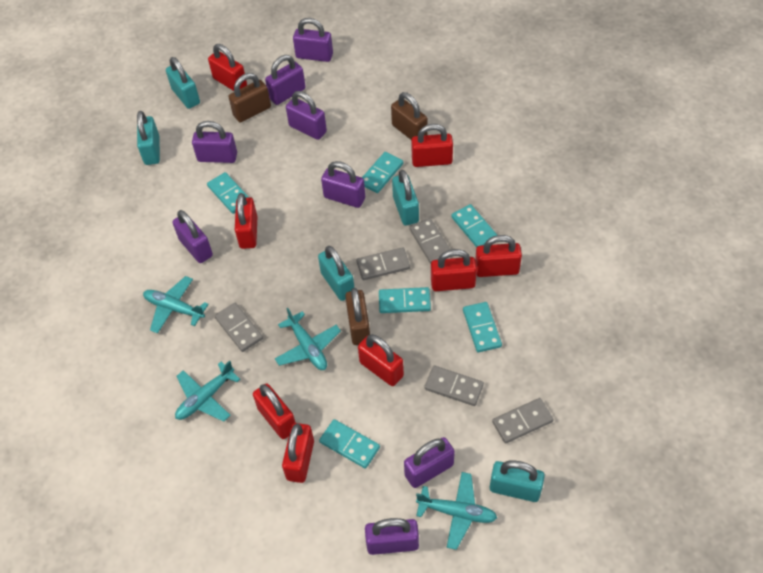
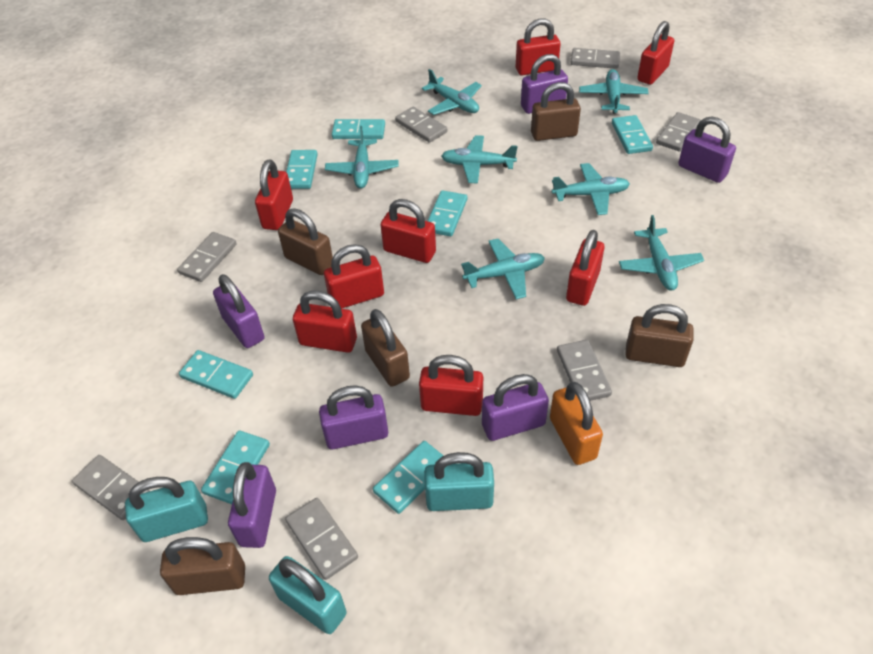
brown padlock: [229,73,271,123] [345,288,370,345] [391,92,428,140] = 3 -> [160,537,245,595] [278,208,333,275] [361,309,410,387] [531,82,581,141] [625,304,694,367] = 5
grey domino: [215,303,263,352] [356,247,410,280] [409,218,450,264] [424,366,484,406] [492,398,554,444] = 5 -> [72,455,150,520] [177,232,237,282] [285,498,358,580] [395,107,447,143] [557,340,612,401] [571,48,620,69] [656,112,701,152] = 7
orange padlock: none = 0 -> [550,382,603,465] = 1
purple padlock: [172,210,213,263] [192,121,237,163] [265,55,306,105] [286,91,327,140] [293,18,333,62] [321,161,365,208] [365,518,419,555] [404,437,455,488] = 8 -> [213,274,265,348] [228,462,276,548] [319,385,388,449] [482,374,549,441] [521,54,568,114] [678,116,736,183] = 6
turquoise domino: [207,172,248,214] [319,419,380,469] [362,152,403,193] [379,287,431,313] [451,204,497,247] [463,302,502,352] = 6 -> [179,350,253,399] [201,430,270,504] [286,150,318,189] [332,119,385,139] [373,441,444,514] [428,190,467,236] [612,115,653,154] = 7
turquoise padlock: [137,111,160,165] [166,57,200,109] [318,246,355,301] [392,170,419,226] [490,460,545,502] = 5 -> [125,477,208,542] [269,556,347,634] [424,452,494,511] = 3
turquoise plane: [143,276,209,334] [175,361,240,422] [275,308,341,370] [416,472,497,550] = 4 -> [325,126,398,188] [422,69,482,115] [441,135,518,184] [461,239,545,299] [552,163,630,215] [579,69,649,114] [619,215,704,290] = 7

